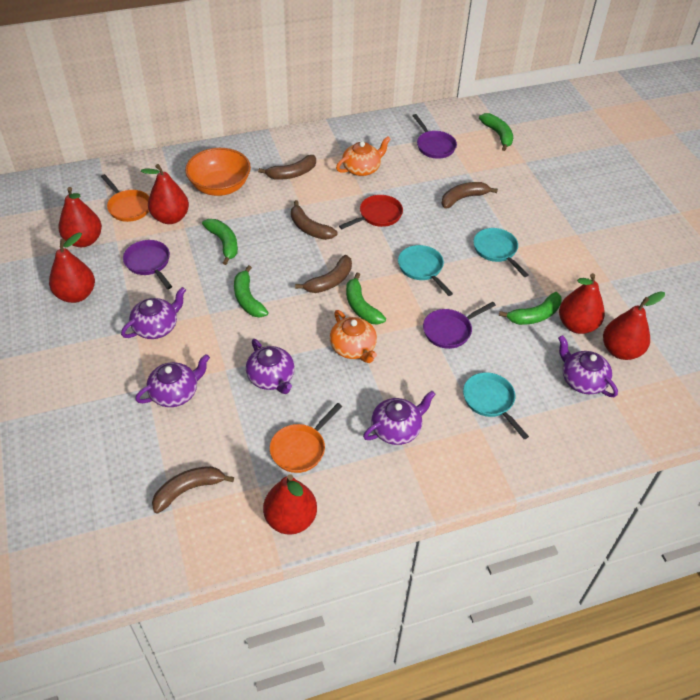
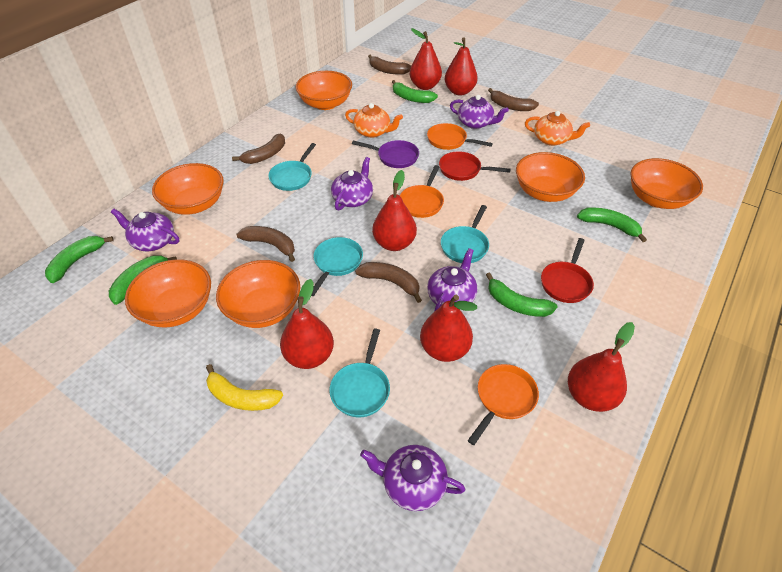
orange bowl: [185,148,251,196] = 1 -> [125,259,211,328] [152,163,224,215] [216,260,300,328] [296,71,352,110] [516,152,585,202] [630,158,703,209] = 6
orange pan: [101,174,149,222] [270,403,342,473] = 2 -> [400,165,444,218] [427,123,493,150] [468,364,539,445] = 3
purple pan: [123,240,172,289] [413,114,457,159] [423,302,496,349] = 3 -> [352,140,419,168] = 1
red pan: [339,195,403,229] = 1 -> [439,151,511,181] [541,238,594,303] = 2
turquoise pan: [398,245,453,296] [463,372,529,439] [473,228,528,277] = 3 -> [268,143,316,191] [311,237,363,296] [329,329,390,418] [441,205,489,263] = 4
yellow banana: none = 0 -> [206,364,283,411] = 1

